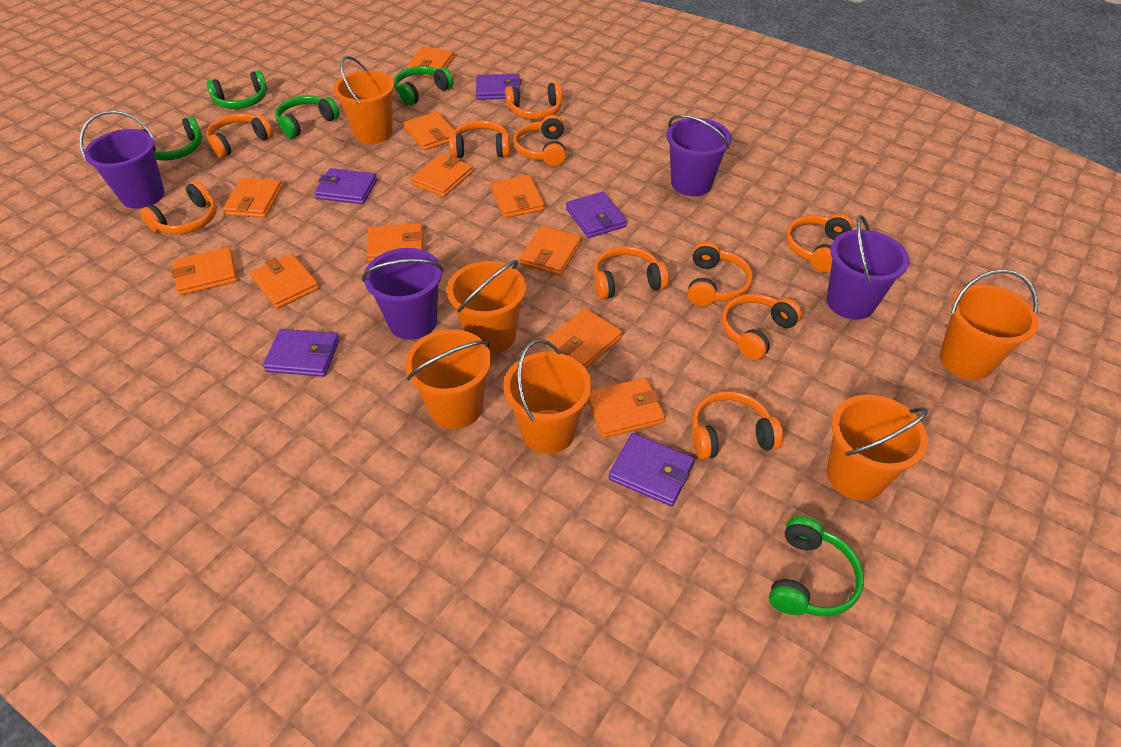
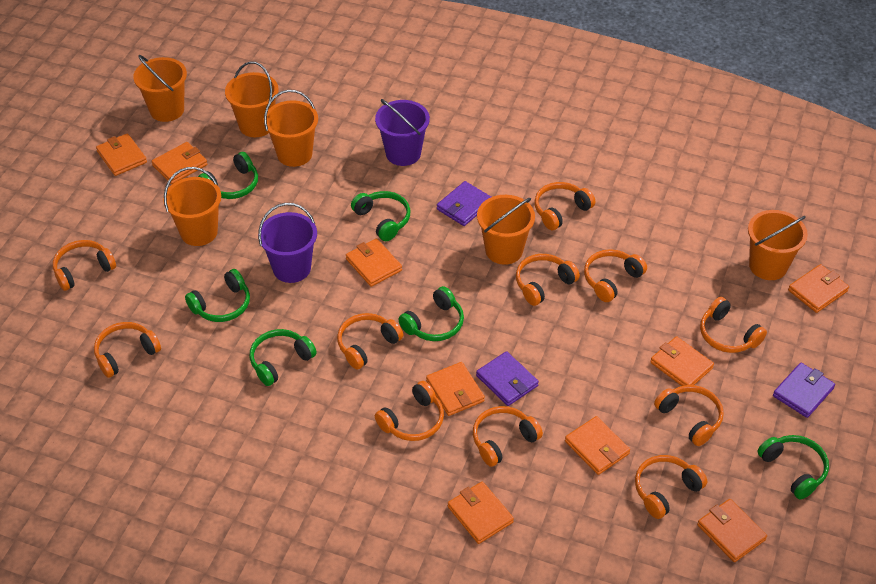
green headphones: [142,116,202,161] [206,70,268,109] [275,95,339,138] [394,66,453,106] [769,516,864,616] = 5 -> [185,269,250,322] [198,152,258,199] [250,329,317,386] [351,191,410,241] [398,286,464,341] [757,435,829,499] = 6
orange headphones: [140,181,217,234] [206,113,273,158] [449,120,510,158] [505,82,562,119] [513,115,566,166] [593,246,669,299] [688,241,753,306] [692,391,783,460] [722,294,802,360] [786,213,853,272] = 10 -> [53,240,116,291] [94,322,161,378] [337,313,403,370] [375,381,444,441] [473,406,543,467] [516,254,580,306] [534,182,595,230] [584,249,647,302] [635,455,707,519] [654,385,724,446] [700,297,767,353] = 11
orange wallet: [171,247,237,295] [223,178,282,218] [250,253,319,309] [367,223,424,262] [404,112,455,150] [407,47,454,77] [411,154,473,197] [491,175,544,218] [519,226,581,276] [546,308,622,368] [588,378,665,438] = 11 -> [96,133,147,176] [152,142,207,184] [346,239,402,287] [426,362,485,416] [448,481,514,544] [565,416,630,475] [650,336,714,386] [697,499,767,562] [788,264,849,313] = 9
purple bucket: [80,110,165,209] [362,248,444,340] [667,115,732,196] [827,215,909,320] = 4 -> [258,203,317,283] [375,99,430,166] = 2
purple wallet: [263,329,340,377] [314,168,377,204] [476,74,521,100] [566,192,627,238] [609,433,694,506] = 5 -> [437,181,491,226] [476,351,539,406] [773,363,835,418] = 3

